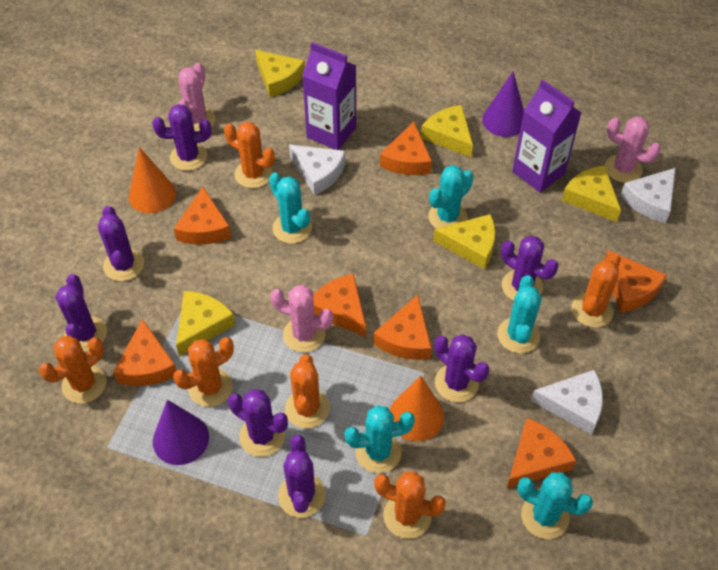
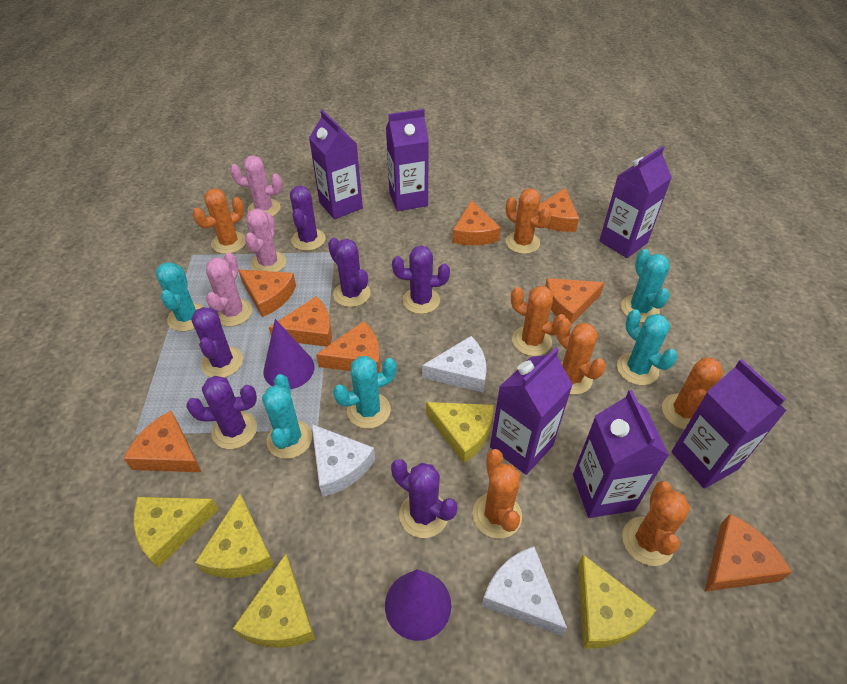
orange cactus: [39,336,106,404] [173,337,234,407] [224,122,275,188] [285,354,330,429] [374,471,446,539] [572,253,621,328] = 6 -> [193,188,246,254] [472,449,522,539] [506,188,551,254] [511,286,566,356] [556,318,606,395] [622,481,690,566] [662,357,723,430] = 7
orange cheese: [113,319,177,386] [174,187,231,245] [313,273,366,337] [373,295,432,360] [380,121,432,175] [507,418,576,488] [604,250,667,313] = 7 -> [124,411,201,472] [238,269,296,317] [269,296,332,347] [316,321,381,373] [453,200,501,245] [538,188,579,232] [545,278,604,324] [704,514,792,592] = 8
orange cone: [129,147,176,213] [390,376,444,441] = 2 -> none = 0
purple cactus: [56,274,107,352] [98,206,144,281] [152,104,211,171] [228,389,288,457] [278,435,326,518] [434,334,489,402] [501,236,558,301] = 7 -> [186,376,257,449] [191,307,243,378] [290,185,326,251] [328,238,371,307] [391,459,457,538] [392,245,450,314] = 6
purple carton: [302,42,356,150] [512,79,581,193] = 2 -> [309,110,363,219] [386,109,429,211] [490,348,573,475] [573,390,669,518] [599,146,672,258] [671,359,787,489] = 6

